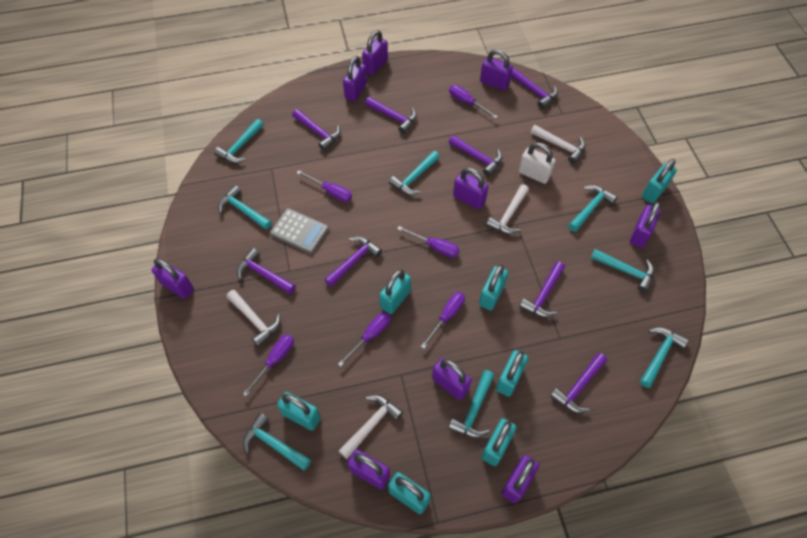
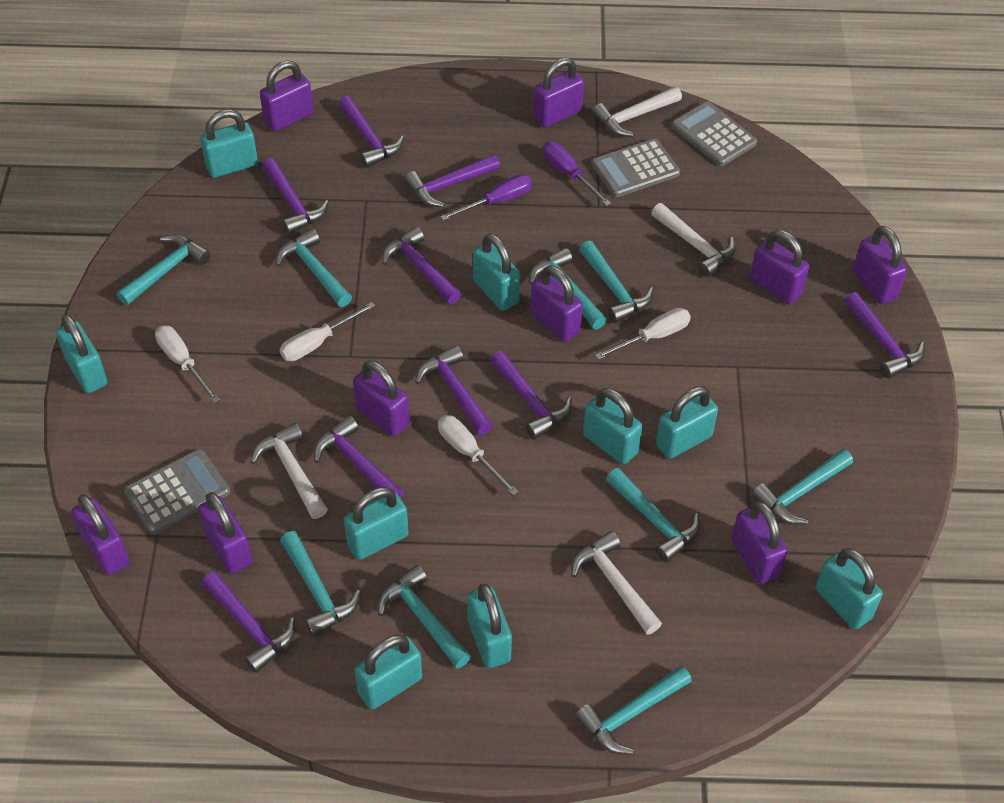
grey calculator: [270,208,329,254] = 1 -> [124,449,230,534] [591,139,680,197] [671,101,757,166] = 3
purple hammer: [237,248,296,294] [292,109,340,151] [324,237,382,287] [365,97,417,134] [449,135,502,176] [511,68,558,109] [519,261,565,318] [550,353,607,413] = 8 -> [202,572,295,673] [262,158,329,234] [314,416,404,499] [338,96,404,168] [382,227,461,304] [404,154,500,207] [415,345,493,435] [490,351,572,439] [844,292,925,378] = 9
purple screwdriver: [243,334,294,396] [297,170,352,202] [338,312,391,367] [397,226,459,258] [421,292,465,349] [449,85,498,119] = 6 -> [440,174,532,221] [543,142,611,206] = 2
turquoise hammer: [214,119,264,163] [218,185,272,230] [243,413,311,471] [389,151,440,195] [448,370,494,438] [568,185,617,232] [591,249,654,293] [640,327,688,388] = 8 -> [117,234,211,305] [276,229,352,307] [280,531,361,637] [378,565,471,669] [529,248,607,329] [575,666,692,754] [579,241,654,323] [606,468,700,562] [752,449,853,525] = 9
turquoise padlock: [277,392,321,430] [379,269,411,314] [388,472,431,514] [479,265,508,310] [482,418,517,466] [496,350,528,397] [642,159,677,203] = 7 -> [56,314,107,393] [200,109,258,178] [344,487,409,560] [354,634,422,710] [467,583,512,668] [473,233,520,311] [583,388,642,464] [656,386,718,459] [815,548,883,629] = 9
white padlock: [519,143,556,184] = 1 -> none = 0
white screwdriver: none = 0 -> [155,326,220,403] [280,302,375,361] [438,415,518,496] [595,308,691,360] = 4

